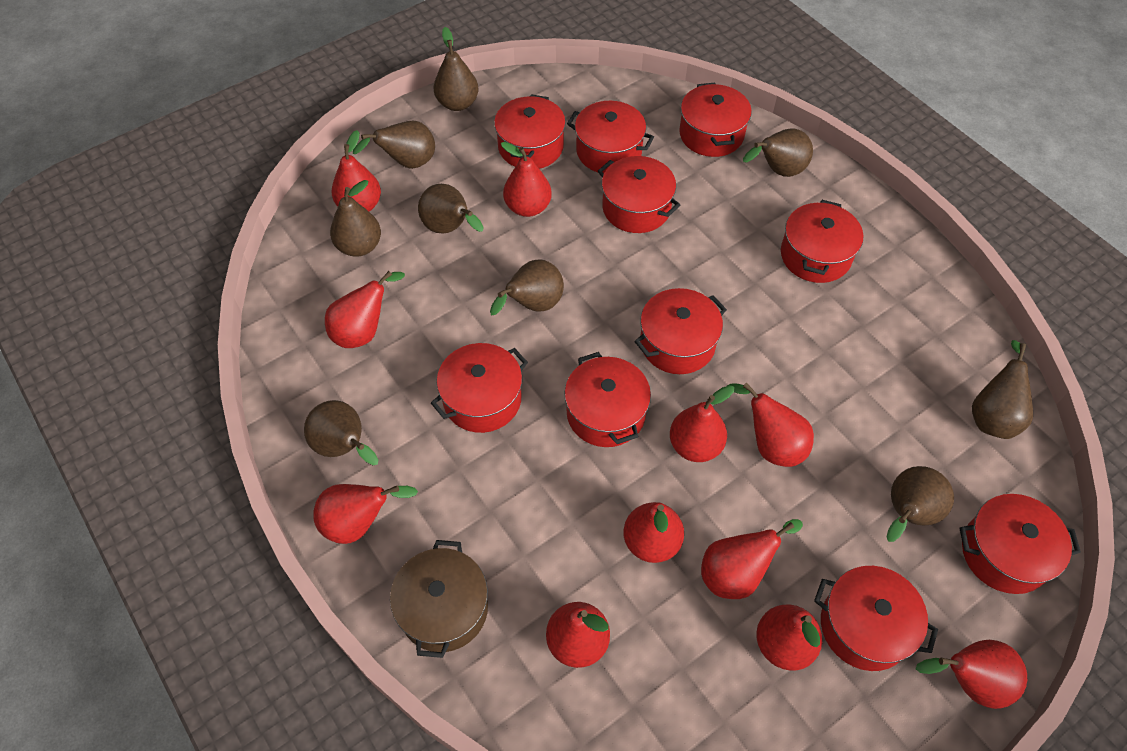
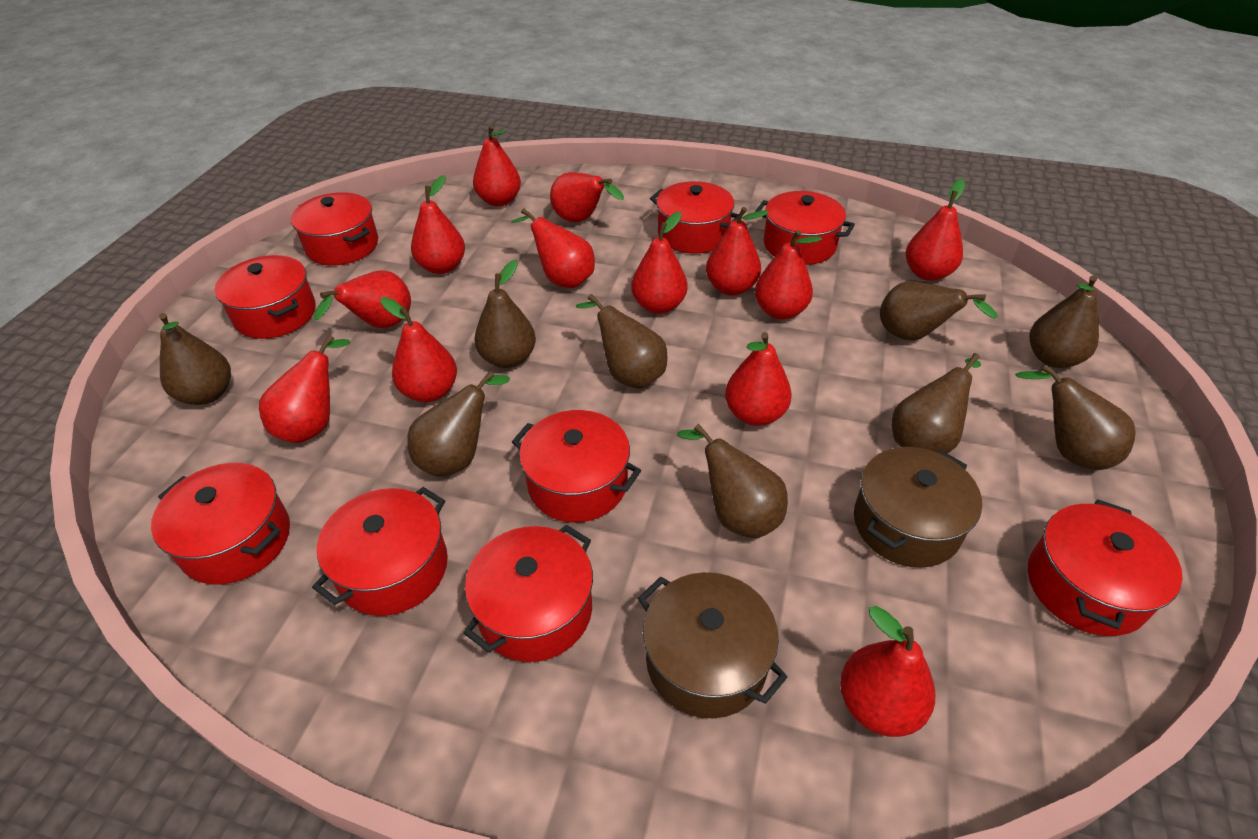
brown pot: [390,540,488,658] = 1 -> [638,572,788,719] [854,447,982,568] = 2
red pear: [313,484,418,544] [325,271,405,348] [331,130,381,211] [501,142,552,217] [546,602,610,668] [623,502,684,563] [670,385,734,462] [701,519,803,599] [727,383,814,467] [756,605,822,671] [915,640,1027,709] = 11 -> [259,335,350,443] [313,270,411,328] [381,297,457,402] [411,175,465,274] [473,125,521,206] [511,208,595,288] [550,172,624,222] [631,211,688,314] [706,207,769,296] [725,332,792,426] [755,230,822,319] [840,606,935,737] [906,179,965,281] = 13
red pot: [431,343,528,433] [494,95,566,169] [564,352,651,447] [567,101,654,173] [598,156,680,233] [634,288,727,374] [679,83,752,157] [781,200,864,283] [814,566,938,671] [959,494,1081,594] = 10 -> [151,463,290,585] [215,255,316,339] [291,192,378,265] [312,487,448,616] [463,525,593,662] [512,410,641,522] [650,181,739,254] [756,191,855,265] [1028,499,1183,636] = 9

